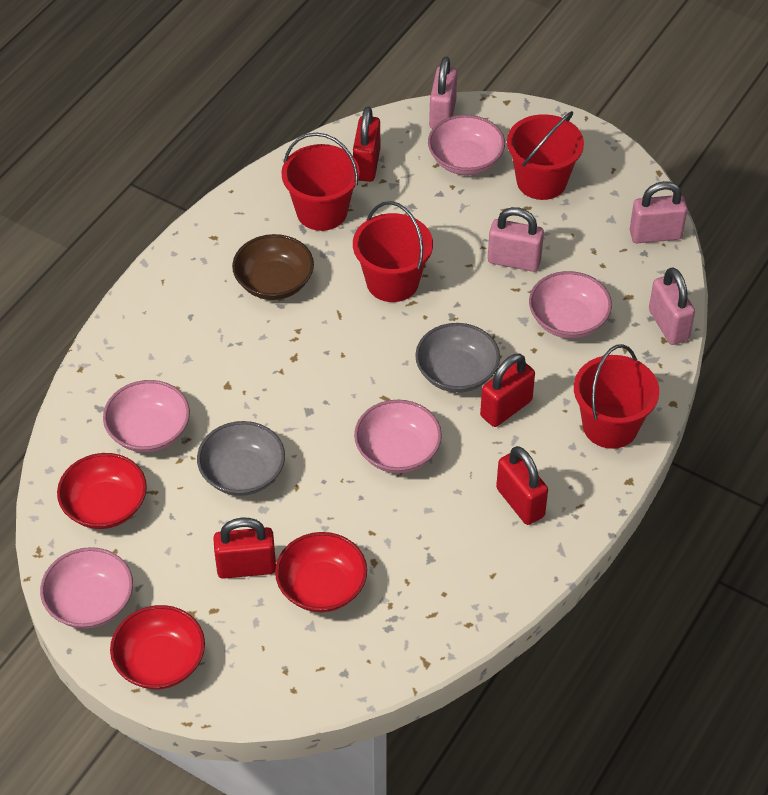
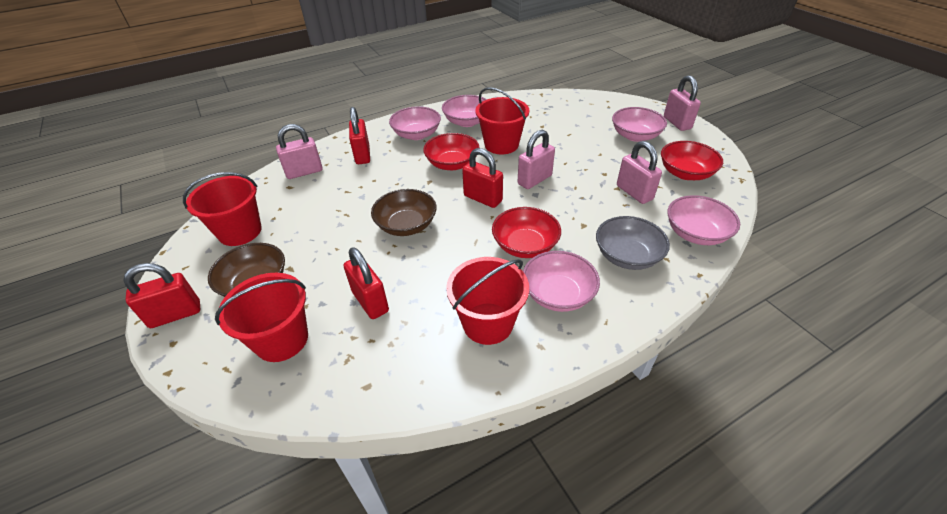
brown bowl: [232,234,314,300] = 1 -> [208,243,285,297] [371,189,436,236] = 2
grey bowl: [197,421,285,496] [415,323,500,393] = 2 -> [596,216,670,270] = 1

